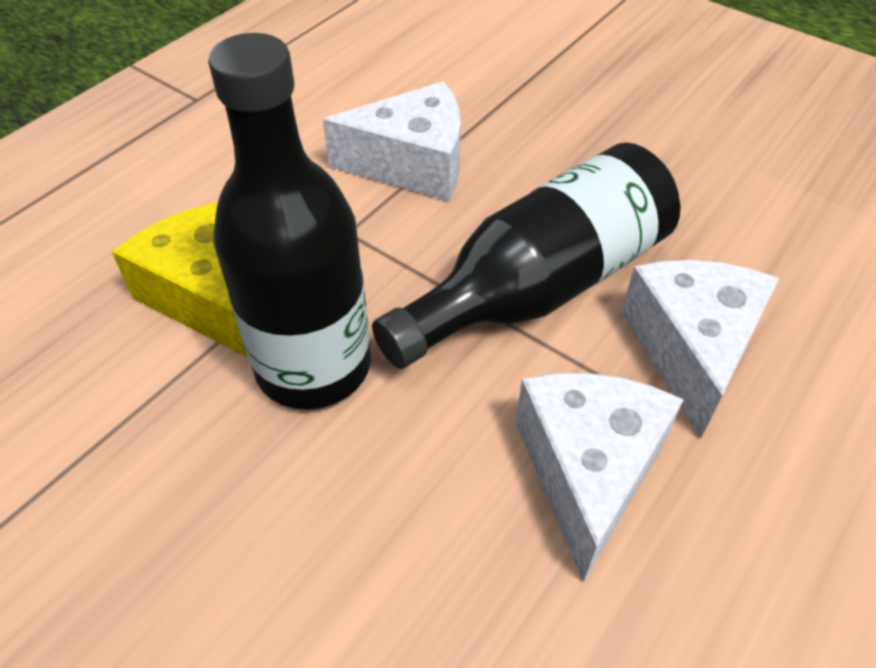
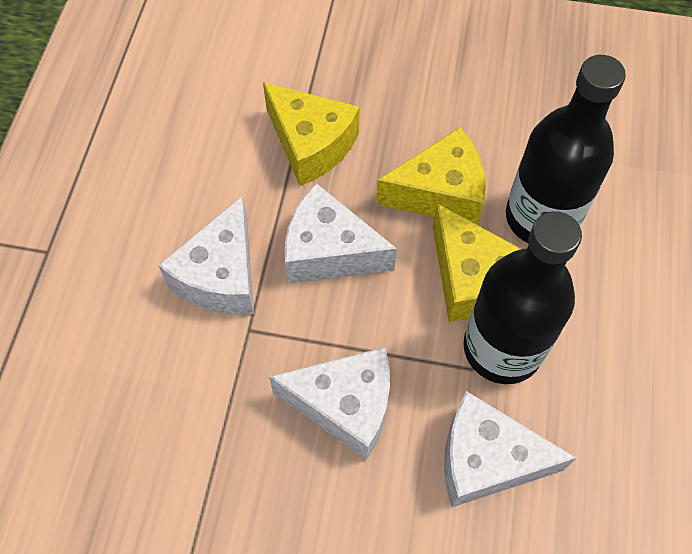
white cheese: [323,81,461,201] [516,373,684,582] [621,260,779,438] = 3 -> [158,196,254,315] [269,347,390,460] [285,183,397,283] [444,391,576,507] = 4
yellow cheese: [112,202,248,358] = 1 -> [263,82,360,186] [376,127,486,225] [433,203,521,322] = 3

